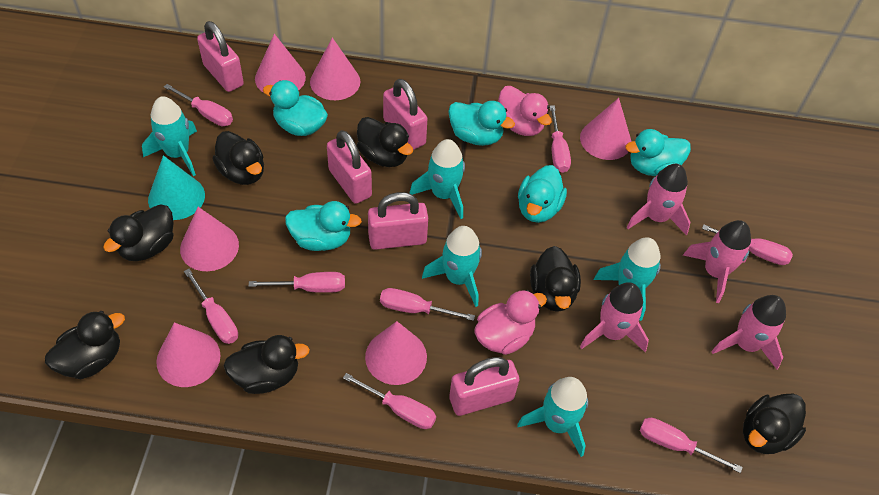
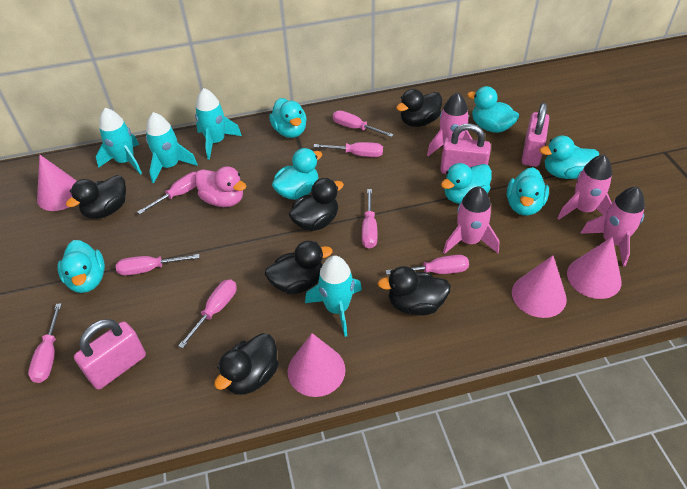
black duck: [45,311,125,379] [103,204,174,261] [213,131,264,185] [224,335,310,394] [357,117,413,167] [530,246,581,312] [743,393,806,454] = 7 -> [66,175,126,219] [214,333,279,395] [265,241,332,294] [289,178,344,231] [378,266,451,316] [396,89,442,127] = 6
pink cone: [156,322,220,387] [180,207,239,271] [255,34,306,93] [310,38,360,100] [365,321,427,385] [580,98,632,160] = 6 -> [37,154,77,211] [288,333,345,397] [512,255,567,318] [567,237,622,299] = 4
pink duck: [474,290,547,355] [498,86,552,136] = 2 -> [195,166,246,207] = 1
pink padlock: [197,21,244,92] [327,130,372,204] [368,192,428,250] [383,79,428,150] [449,357,519,416] = 5 -> [74,319,146,390] [440,123,491,174] [522,103,549,167] = 3
turquoise cone: [148,155,205,220] = 1 -> none = 0
turquoise duck: [263,80,328,136] [285,201,362,251] [448,101,515,146] [518,165,567,223] [625,129,691,176] = 5 -> [57,240,105,293] [269,98,307,138] [272,148,322,200] [441,163,492,204] [467,86,519,133] [507,167,549,216] [539,136,599,179] = 7
turquoise rocket: [142,96,197,176] [409,139,465,219] [422,226,482,307] [517,377,588,457] [594,237,661,321] = 5 -> [96,108,142,175] [146,112,198,184] [195,88,242,160] [305,255,362,337] = 4

